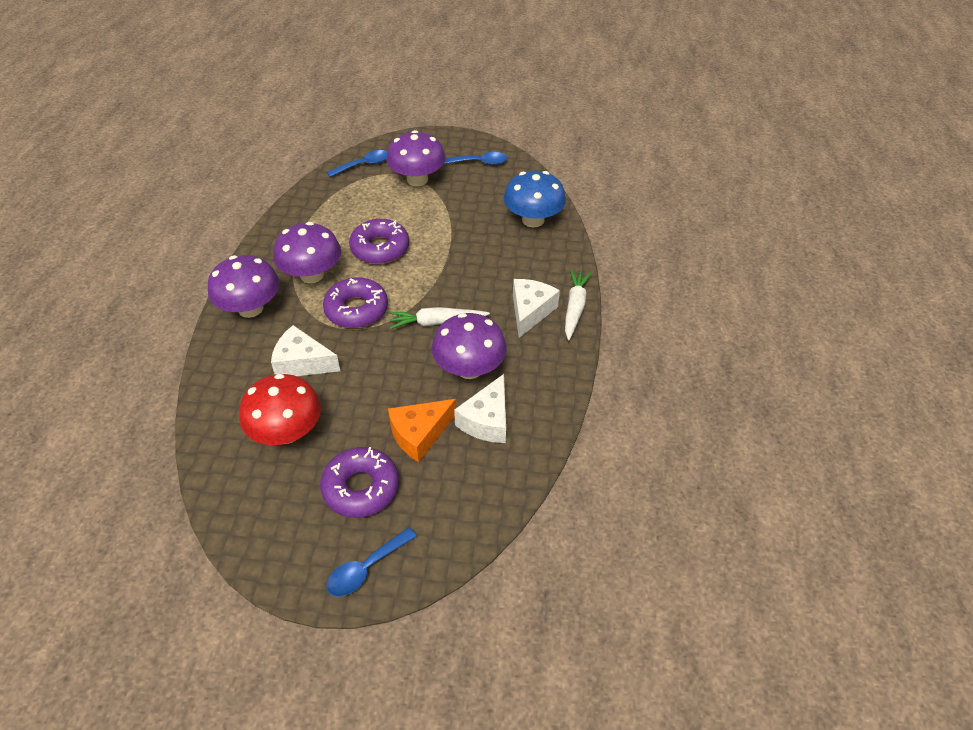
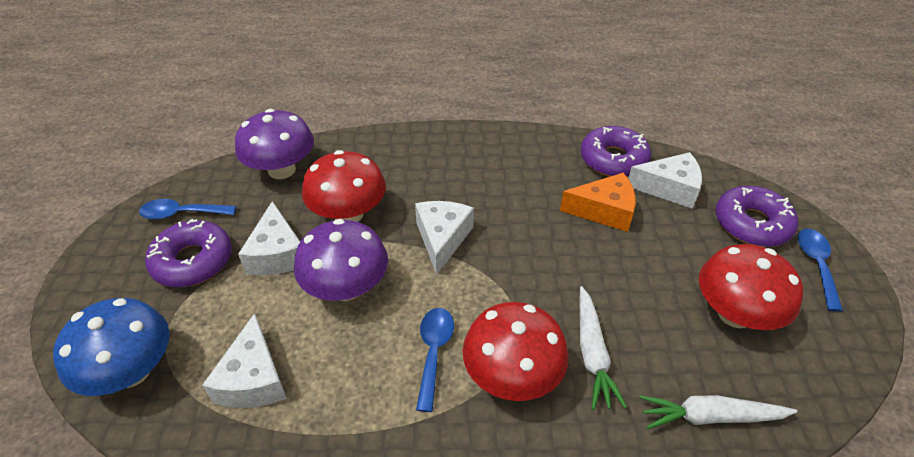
purple mushroom: [208,255,279,318] [273,222,341,283] [386,130,446,186] [432,313,507,379] = 4 -> [235,109,314,179] [294,219,388,301] = 2
red mushroom: [239,374,321,445] = 1 -> [302,150,386,222] [463,302,569,401] [699,244,803,330] = 3
white cheese: [271,325,340,376] [454,374,506,443] [513,279,560,338] = 3 -> [202,313,287,408] [238,201,300,275] [415,201,474,275] [628,152,702,209] = 4

